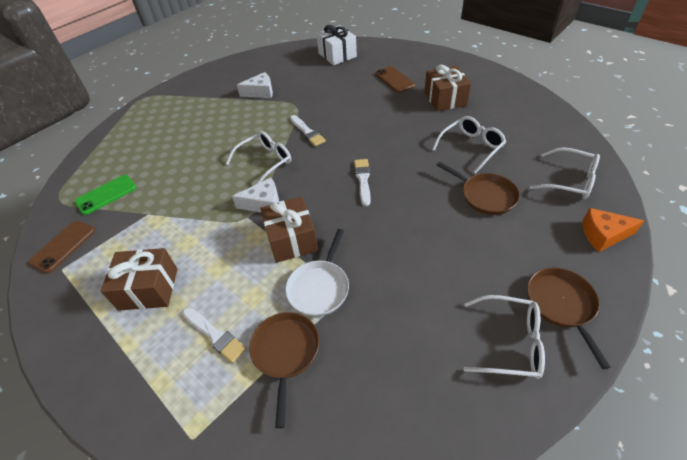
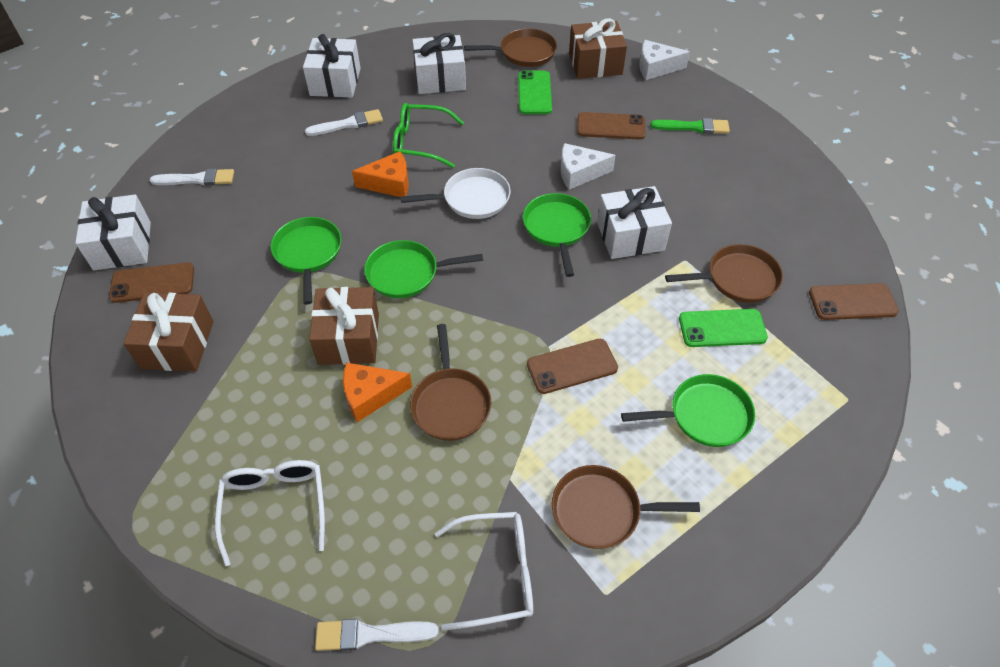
brown pan: [250,312,319,428] [437,162,520,215] [527,268,610,369] = 3 -> [410,324,491,441] [464,28,557,67] [552,465,700,549] [665,244,783,303] = 4
brown phone: [28,221,95,273] [375,66,415,93] = 2 -> [109,262,194,303] [527,339,618,394] [577,112,646,140] [809,283,899,320] = 4
green brush: none = 0 -> [650,118,730,134] = 1
green glasses: none = 0 -> [393,103,464,168] = 1
green pan: none = 0 -> [271,217,342,305] [364,240,483,298] [523,193,591,277] [621,374,755,447] = 4
green phone: [75,175,136,215] = 1 -> [518,70,552,114] [679,309,768,347] = 2
orange cheese: [582,208,644,252] = 1 -> [343,363,412,422] [352,151,409,197] = 2
white gift: [316,25,357,65] = 1 -> [75,194,151,270] [303,34,361,97] [412,33,466,94] [597,186,672,259] = 4
white glasses: [226,131,291,185] [432,116,506,174] [463,295,545,379] [530,147,600,200] = 4 -> [215,460,325,566] [435,512,533,631] = 2

